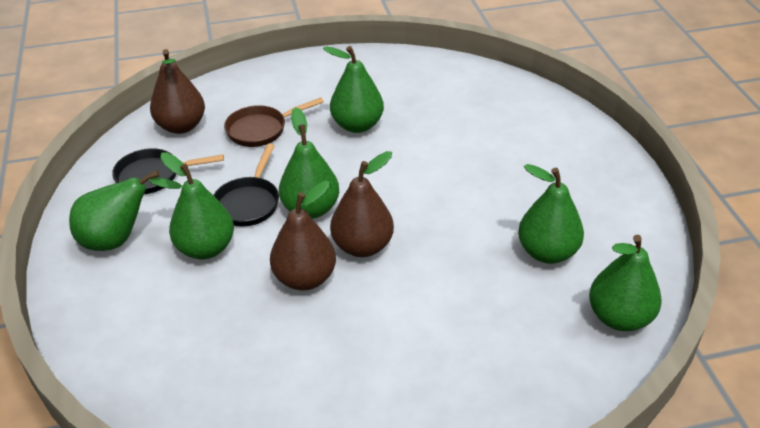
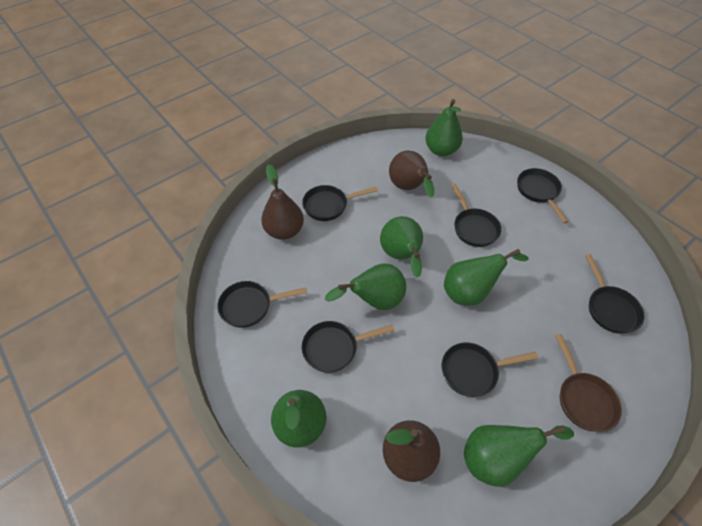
black pan: [112,148,224,194] [214,144,279,227] = 2 -> [217,281,307,328] [302,185,378,221] [302,321,395,373] [441,342,538,397] [451,184,501,247] [517,168,569,223] [585,254,645,334] = 7

